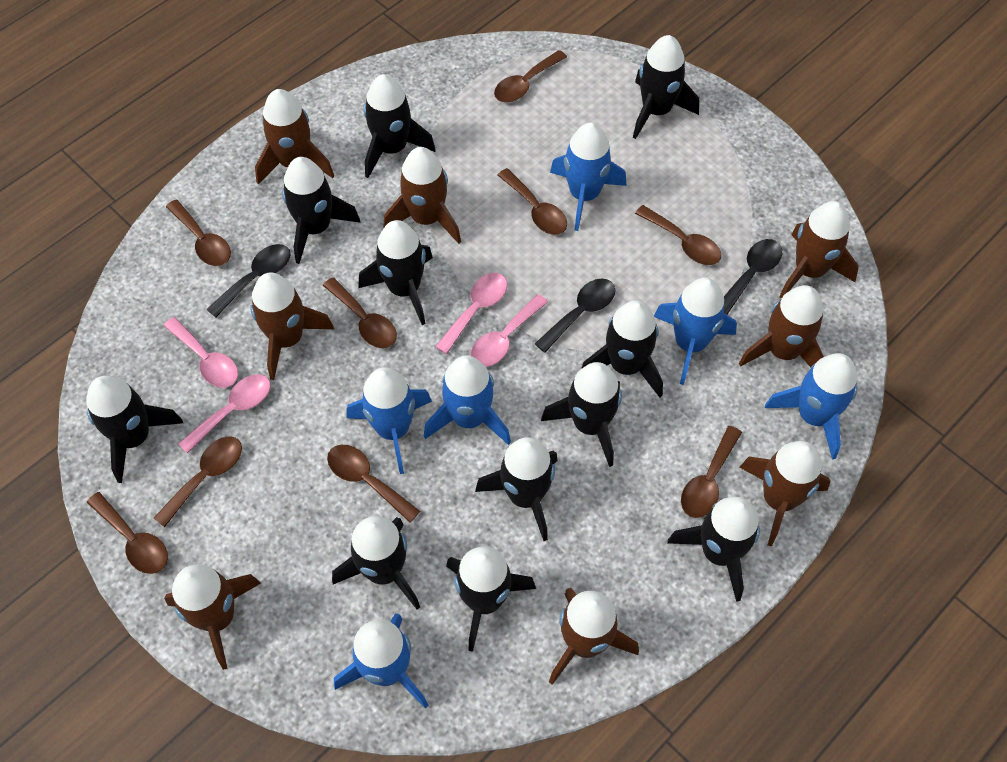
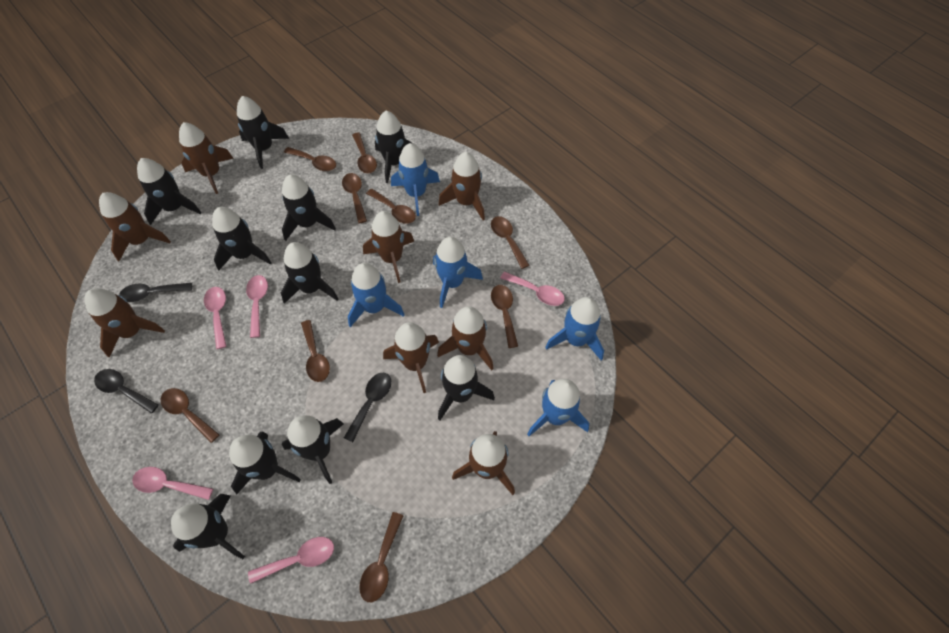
black rocket: [86,376,183,483] [282,157,361,264] [332,516,420,610] [358,220,433,325] [364,74,436,178] [446,546,536,652] [475,437,558,541] [541,362,622,467] [581,300,663,398] [633,35,699,139] [667,497,760,602] = 11 -> [137,158,202,225] [171,494,245,559] [212,207,272,271] [229,431,301,494] [237,96,289,169] [281,242,338,304] [282,175,336,241] [282,415,344,484] [375,111,418,183] [438,355,495,420] = 10
blue rocket: [334,613,428,709] [346,367,432,474] [424,355,511,445] [550,123,626,231] [654,278,737,385] [765,353,857,460] = 6 -> [348,263,405,327] [391,143,440,216] [433,237,483,308] [527,379,589,436] [545,297,604,360] = 5
pink spoon: [164,317,238,388] [178,374,271,454] [435,273,507,354] [471,294,548,367] = 4 -> [132,467,213,500] [204,287,227,349] [246,275,268,338] [248,537,334,584] [500,271,565,306] = 5

